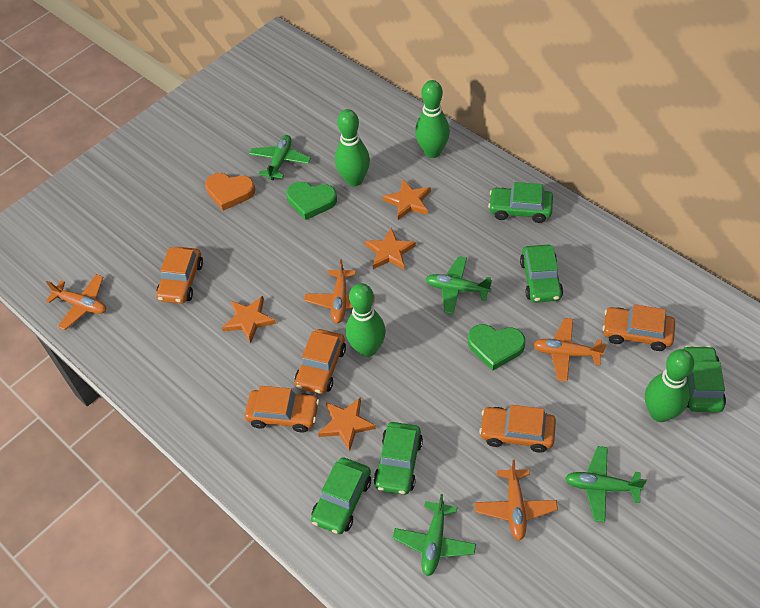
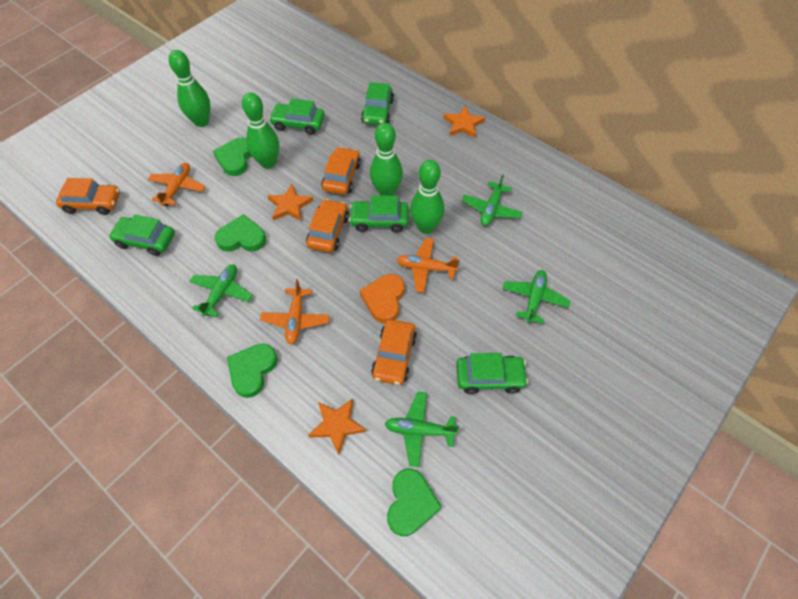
green heart: [286,182,337,220] [468,324,525,371] = 2 -> [213,138,251,176] [215,214,266,252] [227,343,277,398] [387,469,442,536] = 4
orange car: [156,247,203,304] [245,386,319,433] [295,329,346,394] [479,405,556,453] [603,304,675,351] = 5 -> [56,178,120,215] [306,199,349,252] [321,147,361,195] [371,319,417,385] = 4
orange plane: [46,274,106,330] [304,259,375,323] [475,460,558,541] [533,318,607,382] = 4 -> [148,163,206,206] [260,279,330,345] [397,238,459,293] = 3
orange star: [222,296,276,343] [318,397,376,451] [365,228,416,270] [383,179,431,220] = 4 -> [267,184,314,221] [308,399,366,455] [444,106,485,138] = 3

